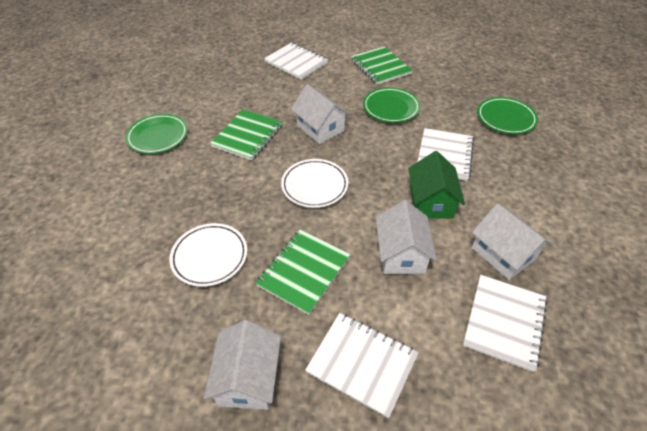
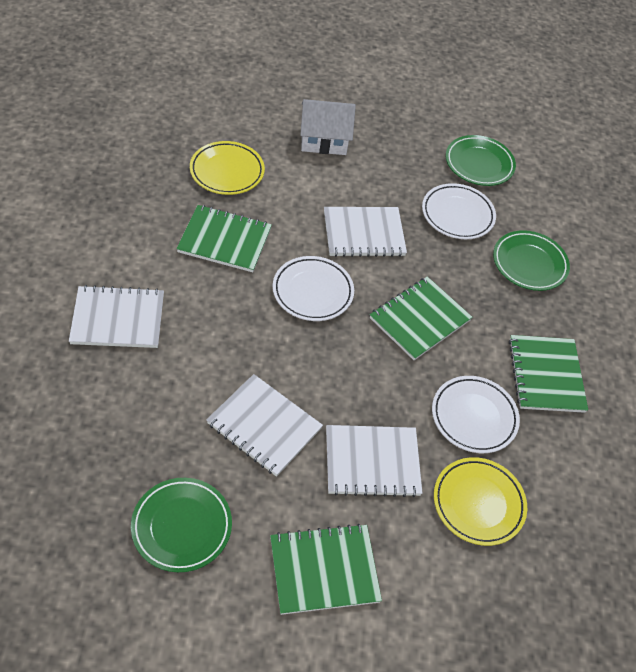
green house: [408,151,465,219] = 1 -> none = 0
green notebook: [210,109,283,160] [256,230,350,315] [351,46,413,85] = 3 -> [176,205,272,272] [270,524,382,615] [370,277,472,360] [509,335,588,413] = 4
white house: [204,320,281,410] [291,84,350,144] [376,200,437,274] [472,203,552,280] = 4 -> [300,99,356,155] = 1
white plate: [169,223,247,287] [281,159,349,208] = 2 -> [273,256,354,321] [422,183,496,239] [432,376,520,453] = 3
yellow plate: none = 0 -> [190,141,265,195] [434,457,527,546] = 2

